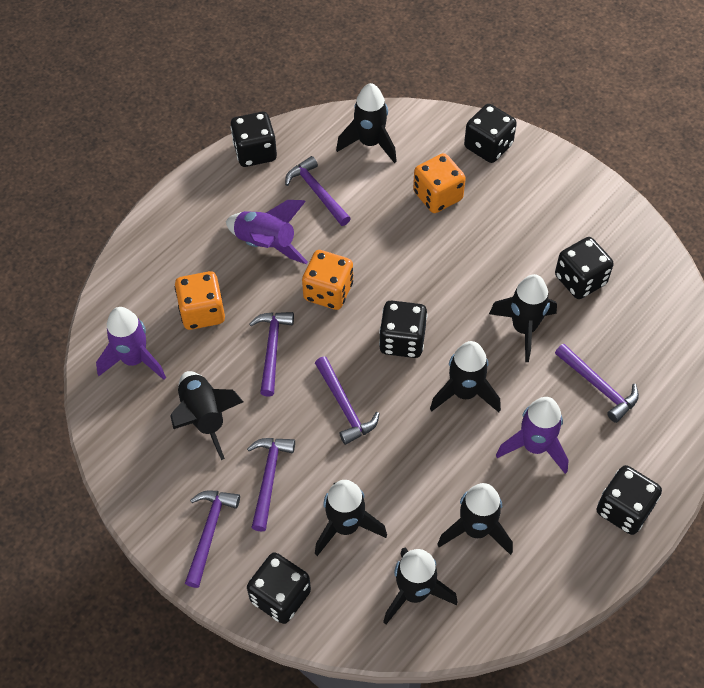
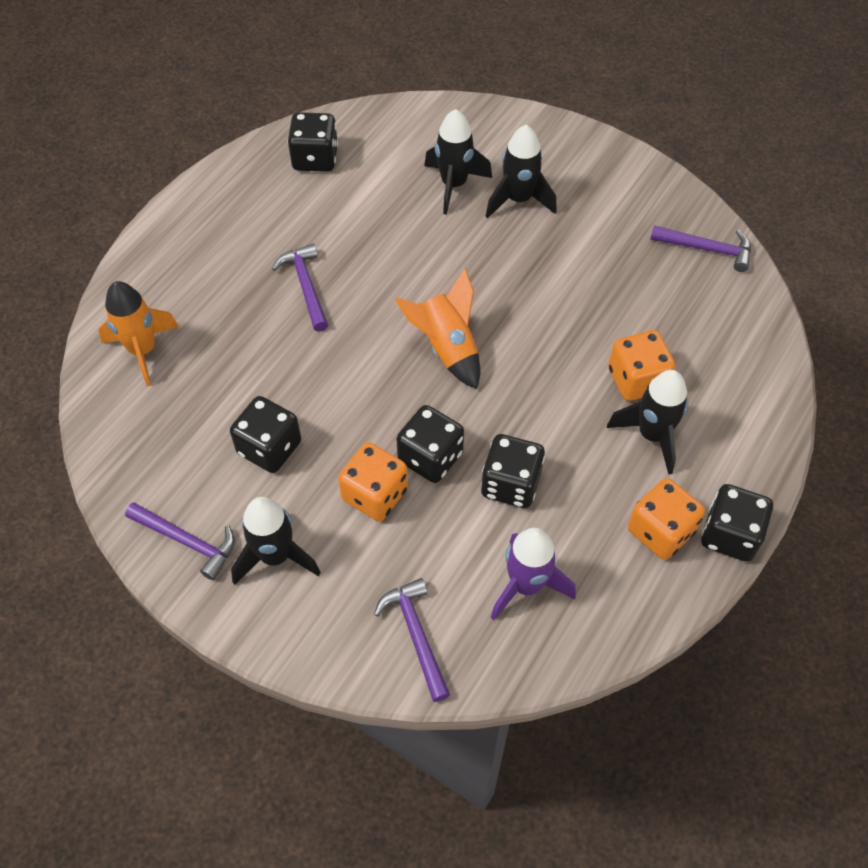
black dice: [231,112,277,167] [247,552,311,624] [379,300,427,358] [464,104,517,163] [555,237,614,299] [597,465,662,535] = 6 -> [230,396,301,473] [288,112,338,172] [396,405,464,483] [481,434,545,508] [701,484,773,562] = 5
black rocket: [171,371,243,460] [315,480,387,556] [336,83,397,163] [383,547,457,624] [430,341,501,412] [437,483,513,555] [489,274,557,362] = 7 -> [231,497,321,585] [424,109,492,215] [486,125,557,218] [607,370,688,475] = 4
orange rocket: none = 0 -> [99,281,179,387] [395,268,480,389] = 2
purple hammer: [185,490,240,588] [247,438,295,532] [249,312,294,397] [285,156,351,226] [315,356,380,445] [555,344,639,423] = 6 -> [125,502,235,580] [272,244,328,332] [374,578,450,702] [650,225,751,272] = 4
purple rocket: [96,307,166,380] [226,200,308,264] [496,397,569,474] = 3 -> [491,528,576,620] = 1

